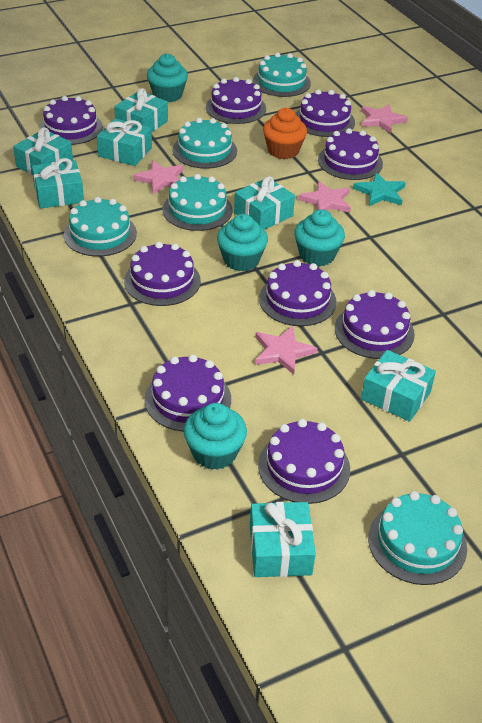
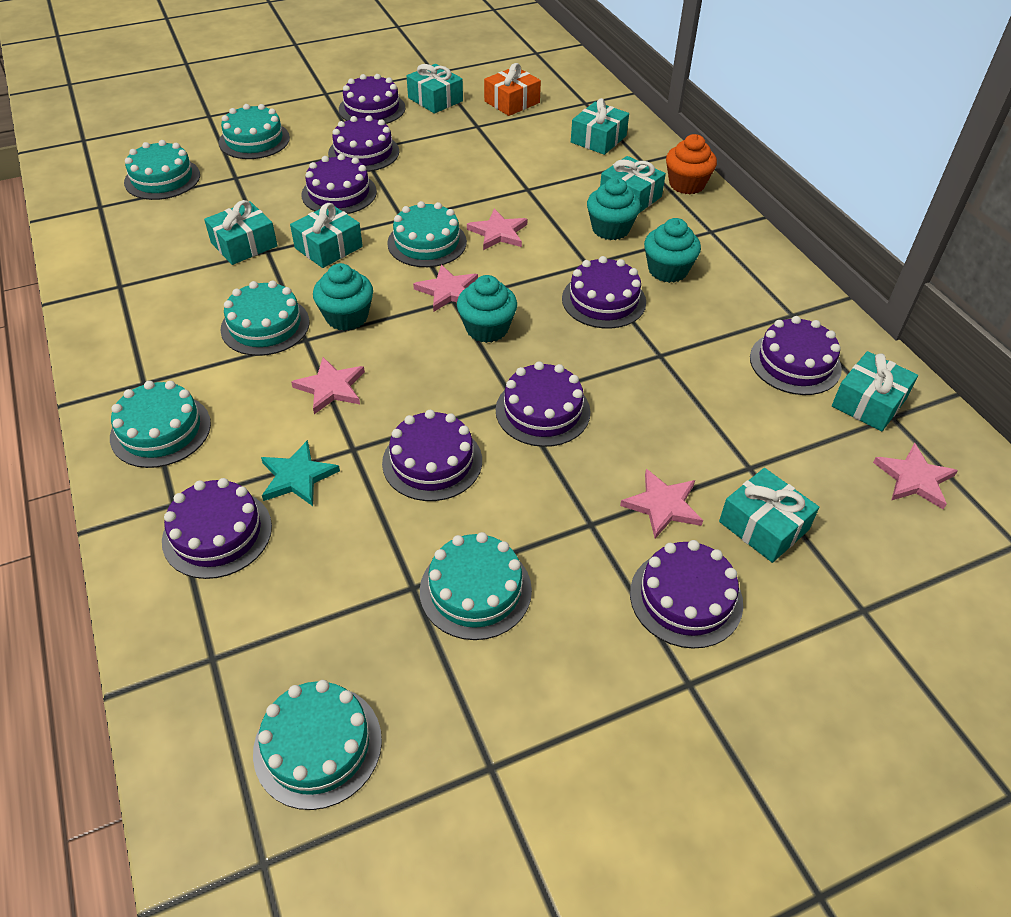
orange gift: none = 0 -> [484,63,541,116] = 1
pink star: [133,160,183,195] [255,326,317,375] [298,181,351,212] [361,104,408,133] = 4 -> [291,357,365,414] [413,265,478,312] [467,209,527,250] [620,469,703,538] [873,443,958,509] = 5
turquoise cake: [64,197,137,257] [163,174,232,231] [173,118,237,169] [253,52,311,97] [368,491,467,585] = 5 -> [110,381,211,468] [124,140,200,200] [219,104,290,159] [220,281,309,356] [253,680,382,810] [387,201,467,267] [420,532,532,640] = 7

